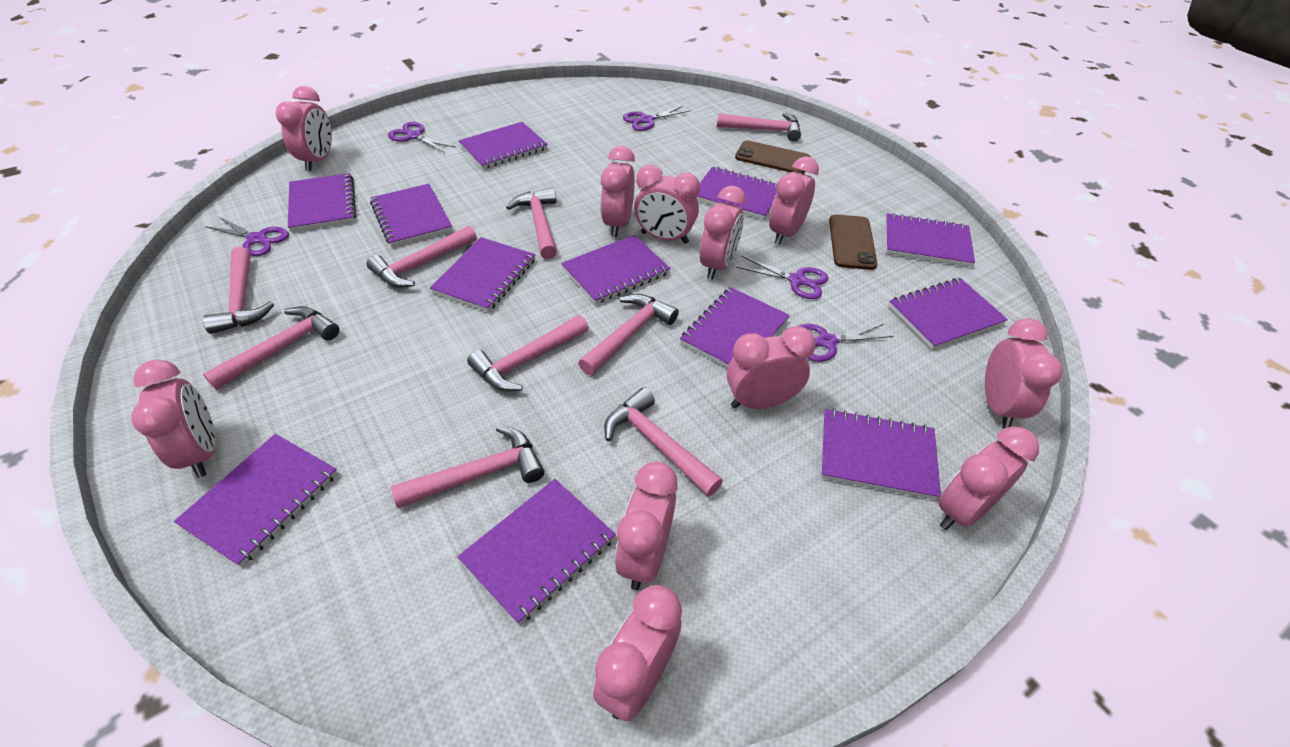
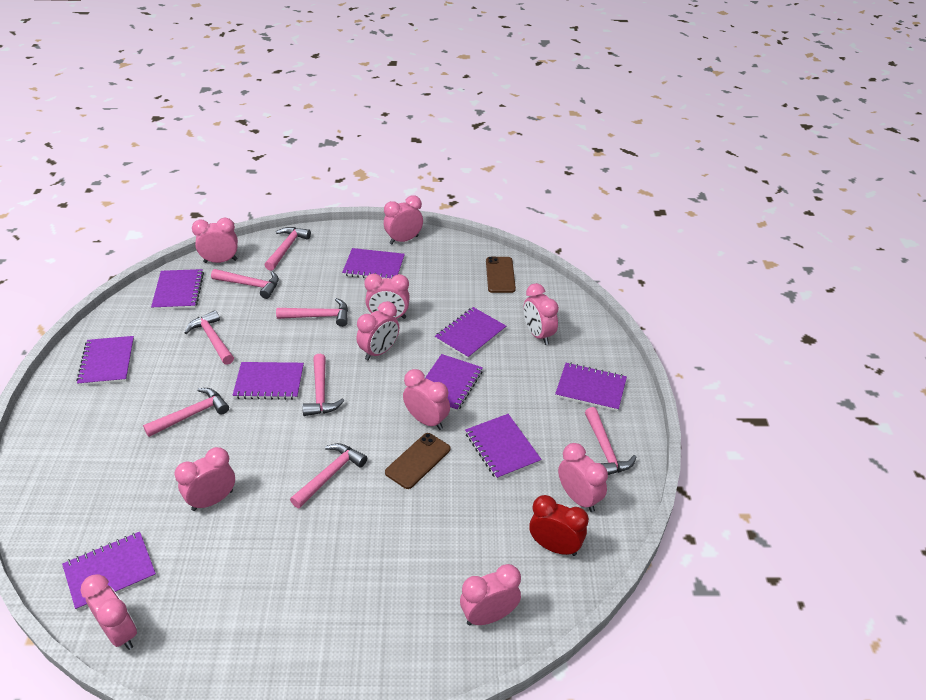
pink clock: [131,359,216,478] [276,86,332,171] [593,585,682,721] [601,146,635,237] [615,462,677,590] [634,165,700,244] [700,186,746,280] [727,326,816,409] [769,157,819,245] [938,426,1039,530] [985,318,1063,429] = 11 -> [81,574,137,650] [175,447,235,511] [192,218,238,263] [357,301,399,360] [364,274,410,319] [384,195,423,244] [403,369,450,430] [460,564,521,626] [524,283,559,345] [558,443,608,512] = 10
pink hammer: [203,247,274,334] [203,306,339,390] [367,225,477,288] [391,426,544,508] [467,315,589,392] [506,188,557,259] [578,294,679,375] [604,387,723,497] [717,112,801,142] = 9 -> [143,388,229,437] [184,310,234,365] [211,269,279,299] [265,227,311,271] [276,298,348,327] [290,443,367,508] [302,354,344,416] [585,407,637,475] = 8
purple notebook: [174,434,338,567] [288,173,356,232] [370,184,452,247] [430,237,535,312] [457,479,616,625] [459,122,548,169] [561,235,670,304] [680,287,790,368] [696,167,778,220] [821,409,941,500] [886,213,975,267] [889,278,1008,350] = 12 -> [62,532,156,611] [76,336,134,386] [151,269,204,310] [232,362,304,400] [342,248,405,279] [425,354,483,412] [435,307,506,359] [465,414,542,480] [555,363,627,412] = 9
purple scissors: [205,216,289,256] [388,122,456,153] [623,106,690,131] [736,256,828,299] [799,324,893,362] = 5 -> none = 0
red clock: none = 0 -> [529,495,589,556] = 1

